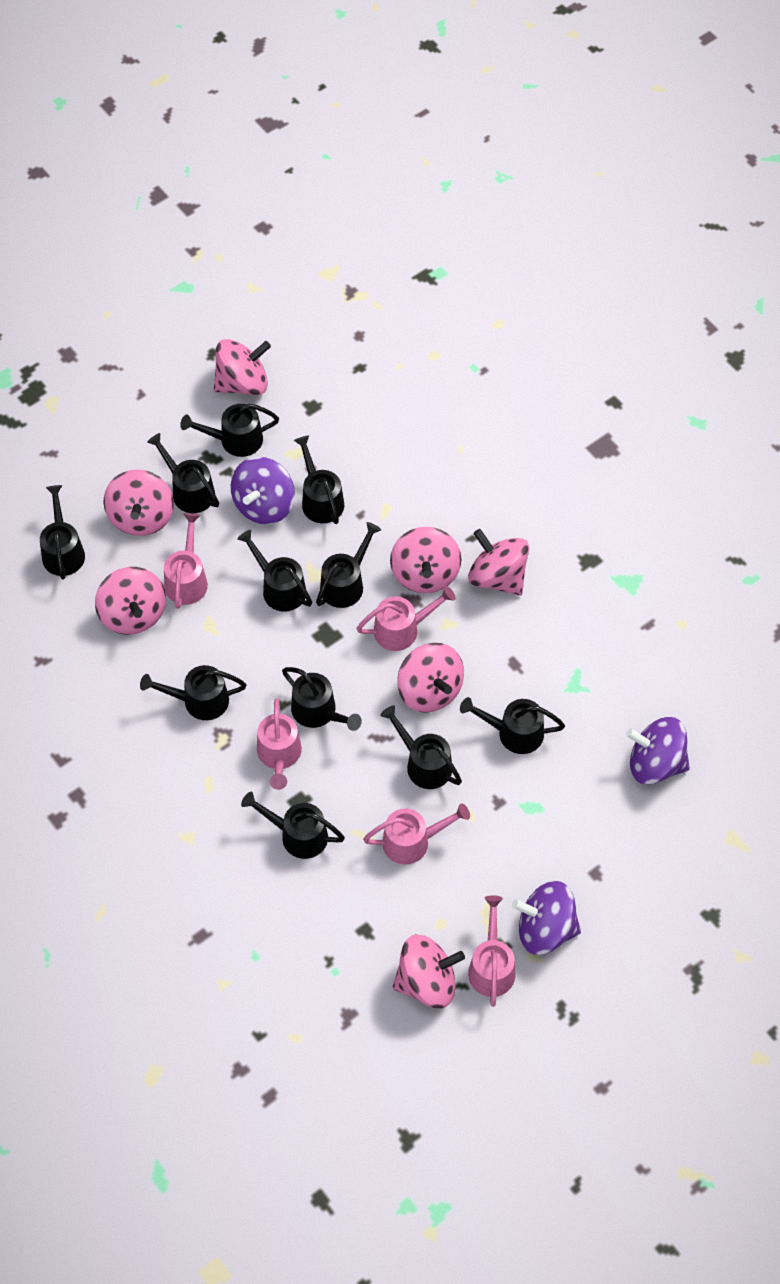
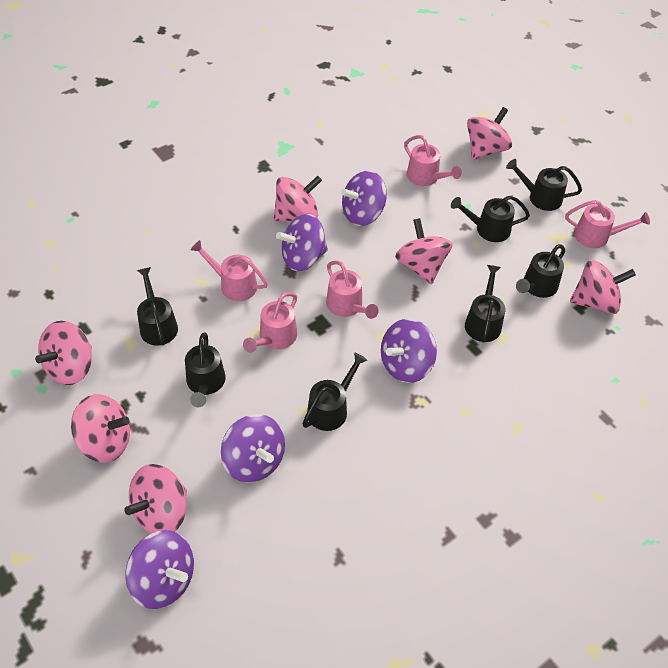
black watering can: [40,485,85,579] [140,665,246,720] [147,433,219,513] [180,404,279,457] [237,530,312,611] [241,792,345,859] [282,667,362,731] [294,435,344,524] [316,522,381,608] [380,705,462,789] [460,697,565,754] = 11 -> [137,267,178,346] [185,332,226,408] [302,353,368,431] [451,196,530,242] [465,265,506,343] [506,159,582,211] [516,244,565,298] = 7
purple spinning top: [231,457,295,525] [512,881,581,955] [626,717,690,785] = 3 -> [125,530,194,609] [221,414,285,483] [276,214,328,271] [341,171,387,226] [381,319,437,383] = 5

